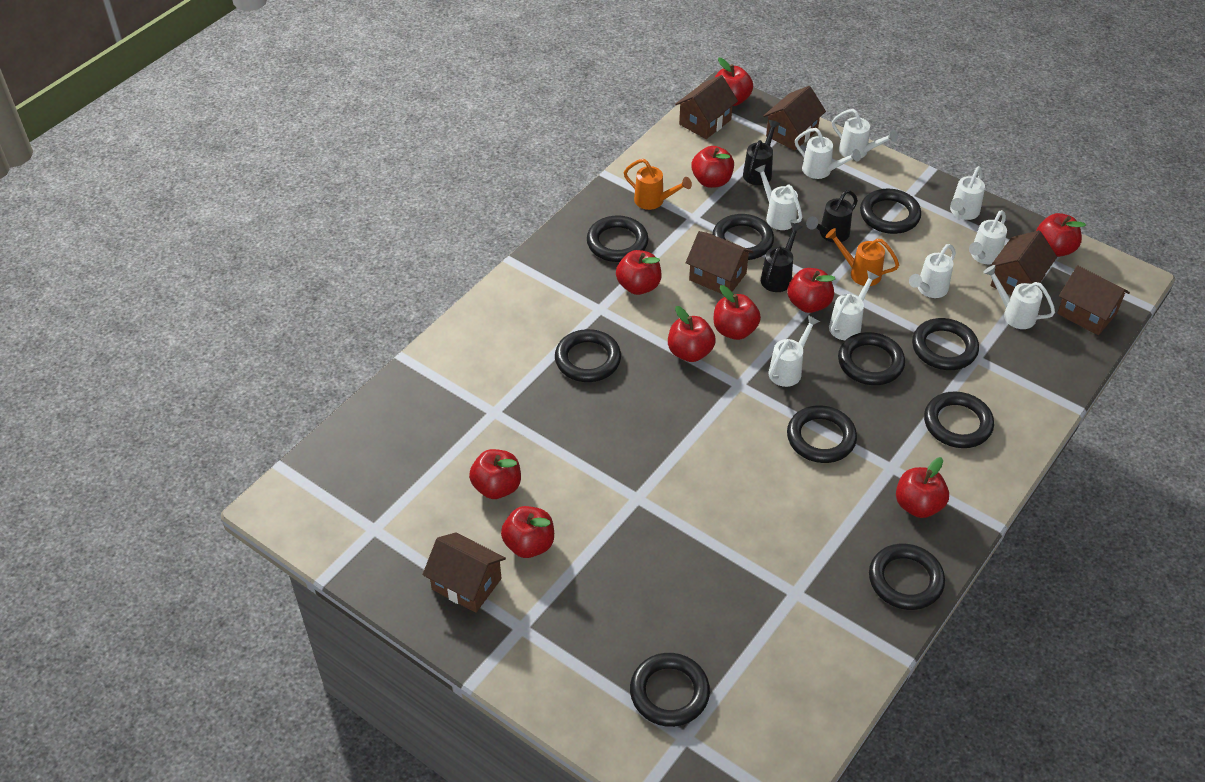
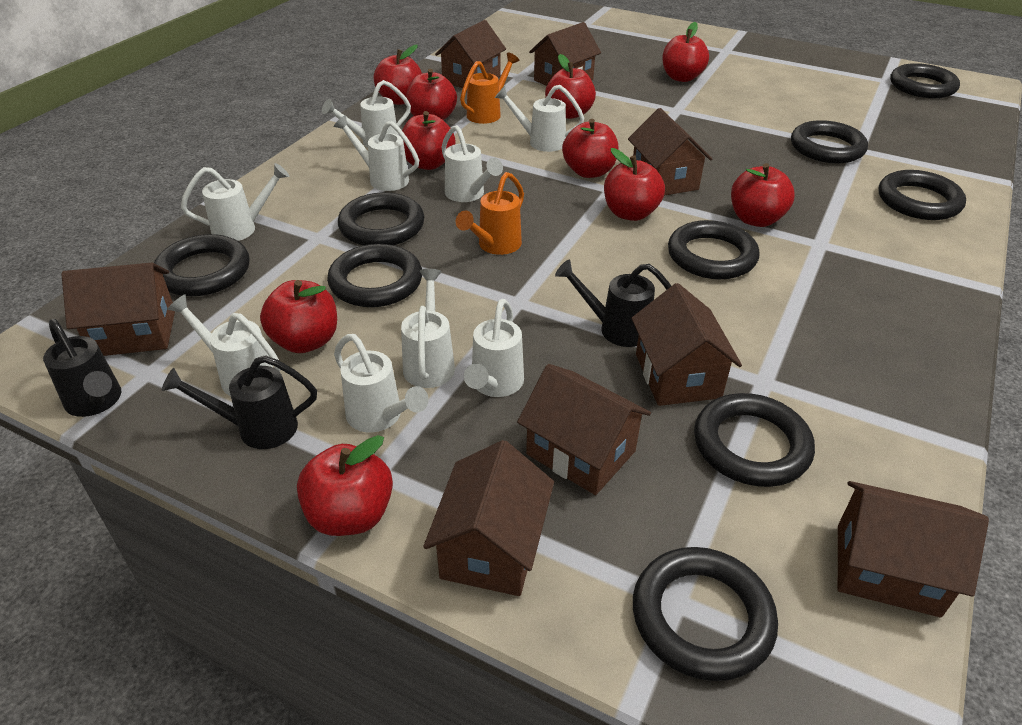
black ring: [555,329,621,382] [587,215,649,262] [630,653,710,727] [712,214,774,260] [787,405,857,463] [838,332,905,385] [860,189,921,234] [869,543,945,610] [912,318,979,370] [924,391,994,448] = 10 -> [154,234,250,296] [327,244,422,307] [338,192,424,245] [633,547,778,681] [668,220,760,279] [694,393,815,487] [791,120,868,163] [879,170,966,220] [890,63,960,98] = 9
brown house: [422,532,506,613] [675,75,738,139] [686,231,753,294] [763,86,826,151] [990,230,1057,295] [1057,265,1130,335] = 6 -> [61,263,175,356] [423,440,554,596] [435,20,506,88] [517,364,651,495] [529,22,601,86] [628,108,712,196] [631,283,742,406] [838,481,989,618] = 8

